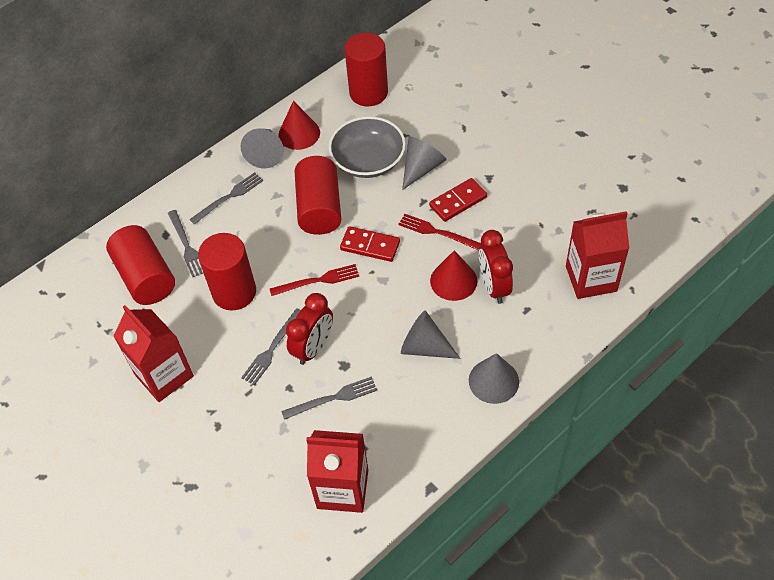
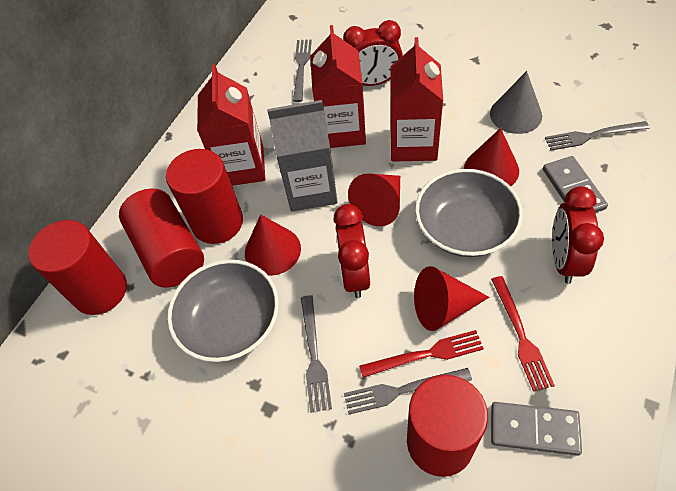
grey bowl: [329,116,406,178] = 1 -> [167,260,279,362] [415,169,523,257] = 2
grey carton: none = 0 -> [267,100,338,211] = 1
grey cone: [240,128,284,168] [401,310,461,359] [402,136,446,190] [469,353,519,404] = 4 -> [490,71,542,134] = 1
grey domino: none = 0 -> [491,402,582,456] [543,156,608,213] = 2
red clock: [286,293,333,365] [479,230,513,304] = 2 -> [333,204,370,298] [343,20,403,86] [552,186,604,284] = 3
red cone: [278,101,320,150] [430,250,477,301] = 2 -> [245,215,301,276] [348,174,400,226] [414,266,489,331] [464,128,519,186] = 4
red domino: [340,226,400,262] [429,178,487,222] = 2 -> none = 0

